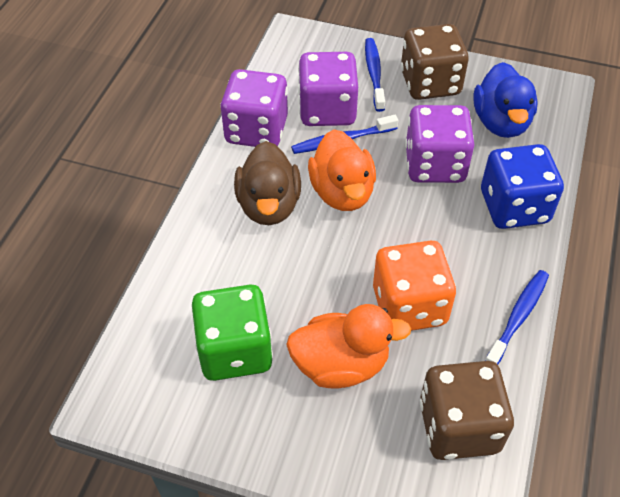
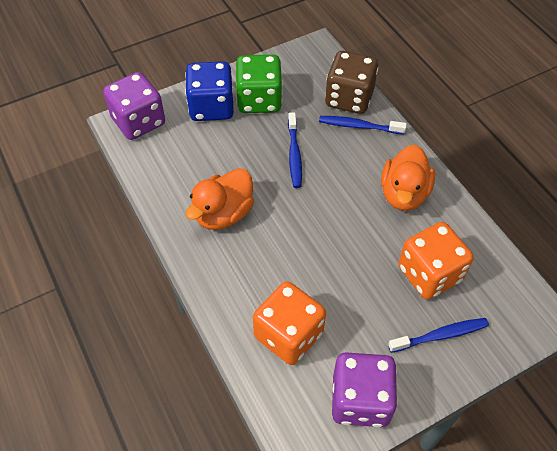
blue duck: [473,62,538,138] = 1 -> none = 0
brown dice: [401,24,469,100] [420,361,514,460] = 2 -> [325,51,378,114] = 1
brown duck: [234,141,301,225] = 1 -> none = 0
orange dice: [373,241,456,331] = 1 -> [253,281,326,365] [398,222,474,299] = 2
purple dice: [220,69,288,147] [298,52,358,126] [405,105,474,183] = 3 -> [103,72,165,140] [332,352,398,427] = 2

